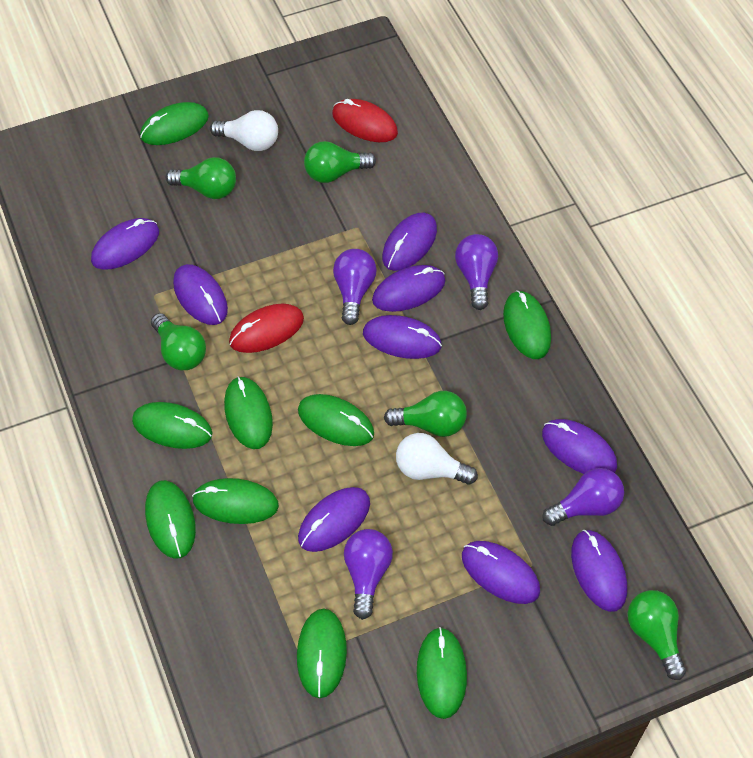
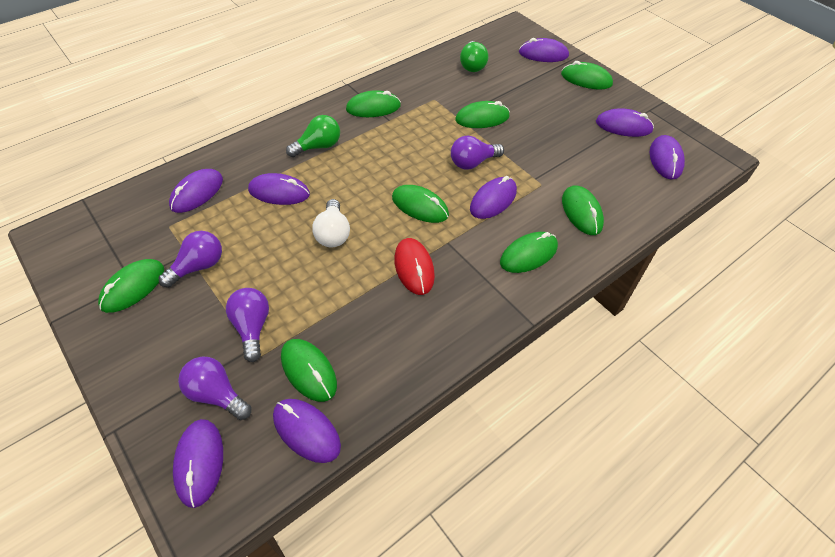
green light bulb: [151,313,206,371] [165,157,236,199] [304,141,376,183] [384,391,467,437] [628,590,686,680] = 5 -> [286,115,340,157] [460,41,488,72] = 2
green mouse: [132,402,213,449] [140,102,209,145] [145,480,196,559] [192,478,279,524] [224,376,273,449] [297,609,347,698] [298,394,374,446] [417,627,467,719] [503,290,551,359] = 9 -> [98,259,164,313] [281,339,337,402] [346,90,401,117] [392,185,449,223] [455,101,510,128] [500,232,558,273] [561,61,613,89] [562,185,604,235] = 8
purple mouse: [91,218,159,270] [173,264,228,325] [298,487,370,552] [363,315,442,359] [372,265,445,312] [382,213,437,271] [462,541,540,604] [542,419,617,474] [571,530,627,612] = 9 -> [169,169,223,213] [173,419,223,508] [248,173,310,205] [273,399,341,463] [470,176,517,219] [519,38,569,62] [596,109,654,137] [650,135,685,179] = 8
red mouse: [229,304,304,353] [332,99,398,142] = 2 -> [394,238,435,295] = 1
white light bulb: [210,110,278,151] [396,433,478,485] = 2 -> [312,199,350,247] = 1

